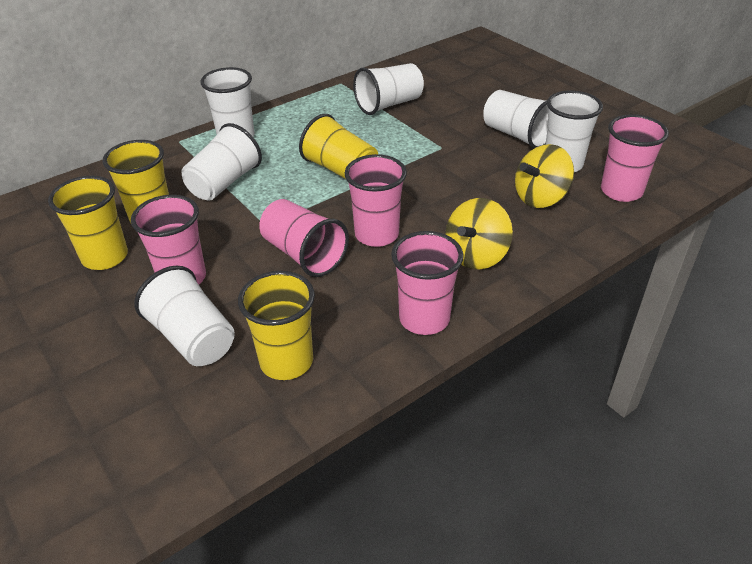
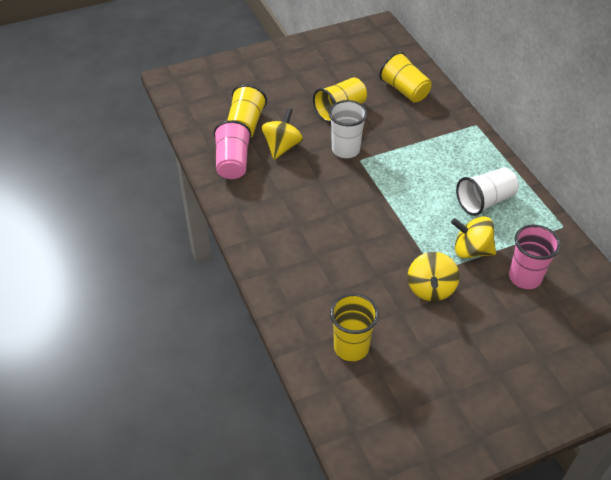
pink cup: [131,195,206,285] [259,199,349,277] [345,154,407,247] [391,231,464,335] [601,114,669,202] = 5 -> [214,120,251,179] [509,225,561,289] = 2
white cup: [135,266,235,366] [181,123,262,201] [200,67,255,137] [353,63,424,115] [483,90,549,149] [545,90,603,172] = 6 -> [329,100,368,158] [456,167,518,216] = 2
yellow spinning top: [446,198,513,269] [515,144,574,208] = 2 -> [262,108,303,160] [408,252,459,301] [451,216,496,258] = 3

